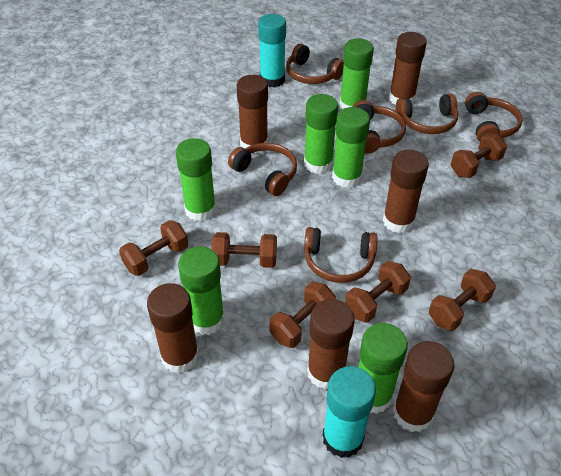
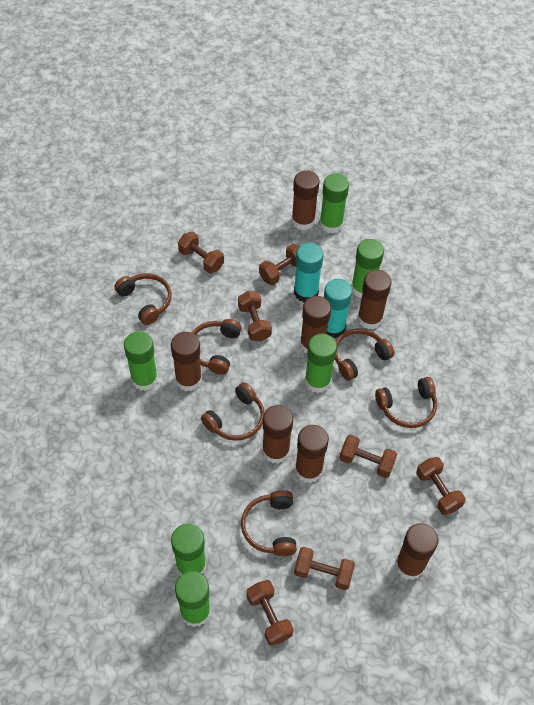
brown dumbbell: [119,220,188,276] [211,232,277,268] [269,282,336,348] [345,261,411,323] [429,269,496,331] [451,133,507,178] = 6 -> [178,232,224,274] [238,291,272,341] [246,580,293,646] [259,244,300,285] [294,547,355,590] [339,434,397,478] [416,457,466,515] = 7
brown glue stick: [147,283,199,373] [237,75,268,153] [307,299,355,390] [383,150,429,233] [389,32,427,105] [393,341,455,432] = 6 -> [171,332,202,391] [262,405,293,464] [292,170,319,230] [295,425,329,483] [300,296,331,353] [357,270,392,329] [395,523,438,580] = 7

